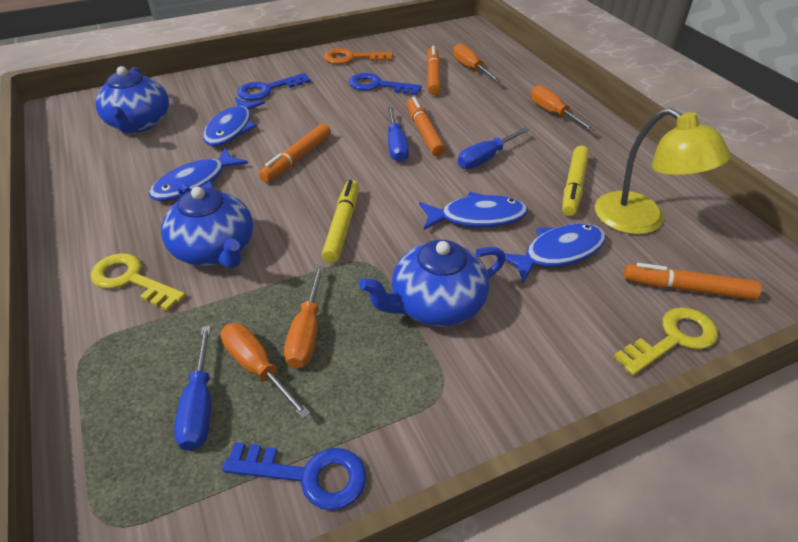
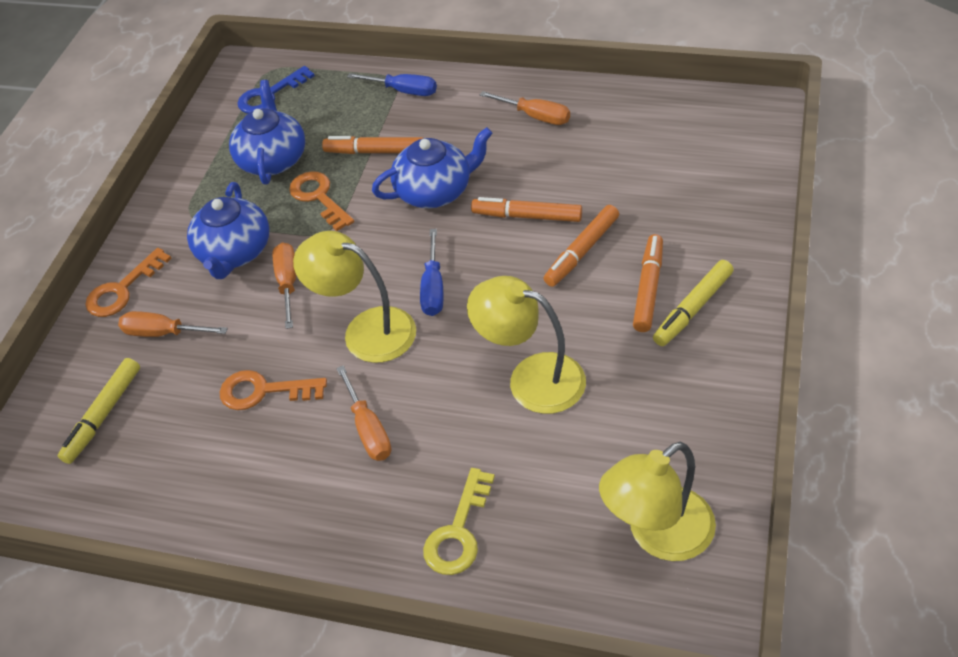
blue fish: [149,148,248,201] [203,97,265,146] [419,192,528,230] [505,224,606,283] = 4 -> none = 0
blue key: [222,442,366,510] [237,73,311,101] [349,73,422,95] = 3 -> [237,66,315,114] = 1
blue screwdriver: [174,326,211,451] [387,107,409,162] [458,127,529,169] = 3 -> [347,73,437,96] [420,229,443,316] = 2
orange key: [324,48,393,64] = 1 -> [85,248,172,317] [220,370,327,410] [289,171,354,231] = 3
yellow key: [91,253,186,311] [614,307,718,376] = 2 -> [423,468,495,575] = 1
yellow lamp: [595,108,731,235] = 1 -> [293,231,416,363] [467,276,586,414] [599,442,716,561] = 3

